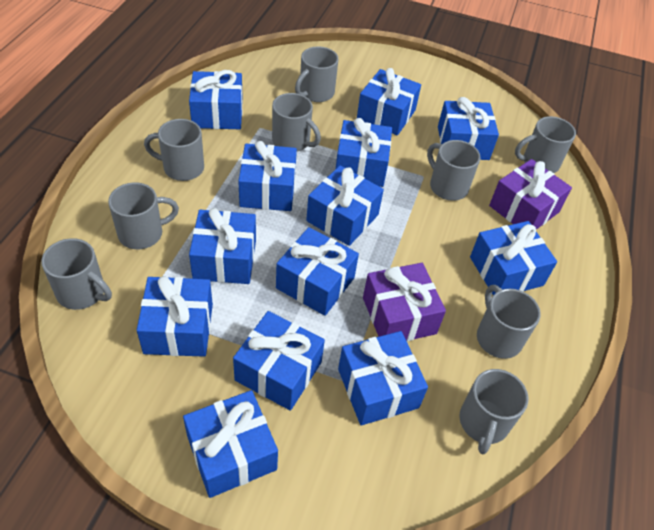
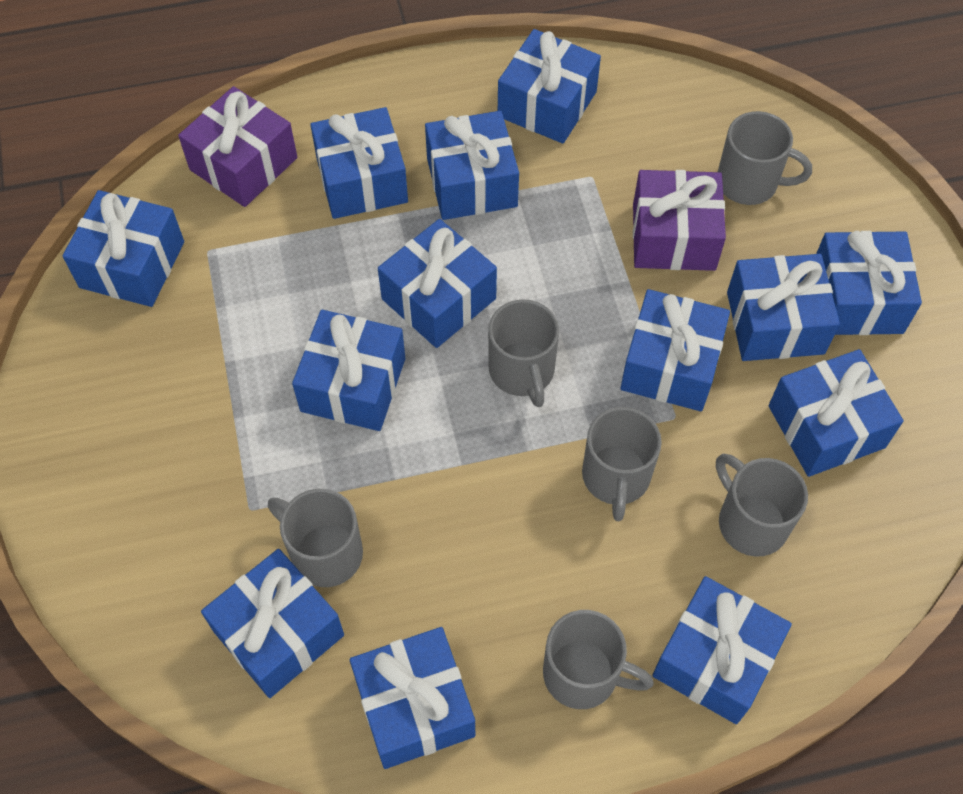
grey mug: [41,238,112,310] [108,182,179,249] [144,119,204,181] [272,93,321,152] [295,46,339,102] [427,140,480,201] [459,369,528,454] [477,285,541,359] [515,116,576,173] = 9 -> [268,489,363,587] [488,300,559,407] [543,610,654,709] [582,407,662,521] [716,454,808,557] [718,111,812,205] = 6

